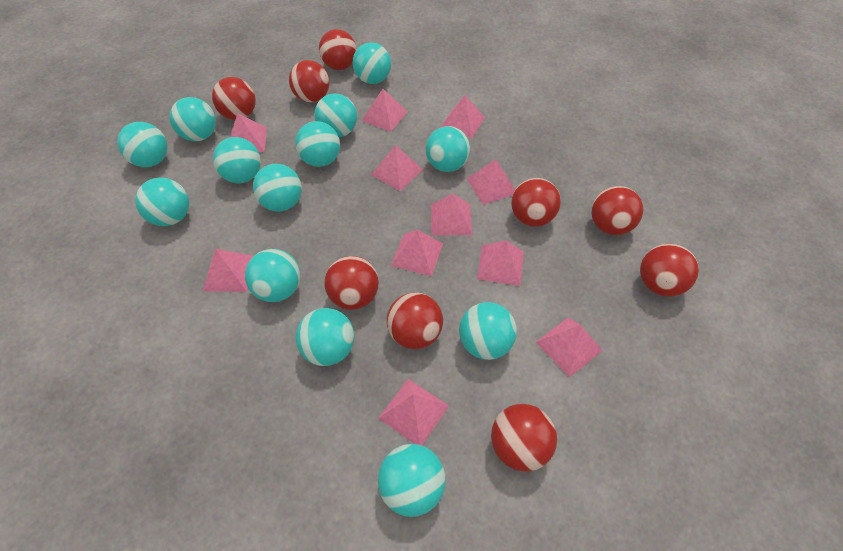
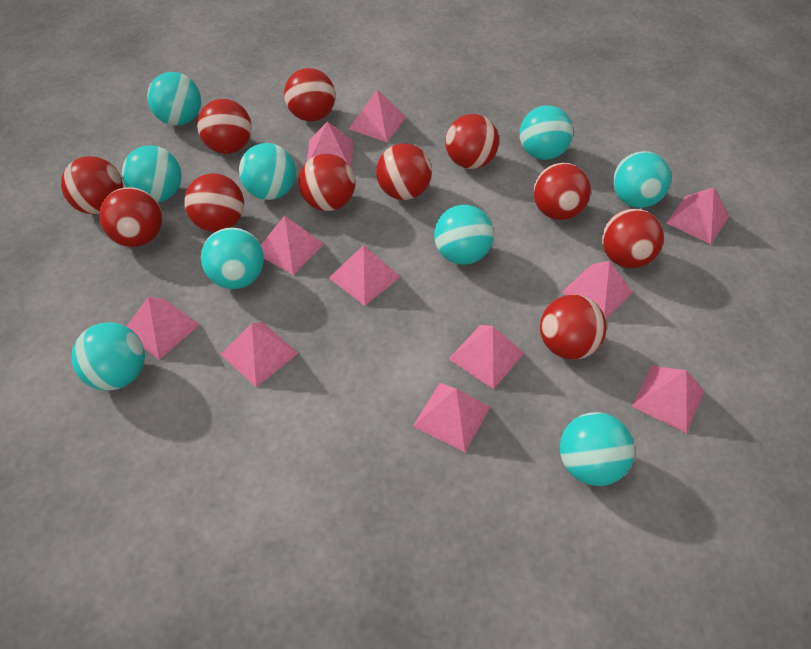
red ball: [212,77,256,120] [289,60,330,103] [319,29,357,70] [325,256,379,310] [387,293,443,349] [491,404,557,472] [511,178,561,227] [591,186,643,235] [640,244,699,297] = 9 -> [61,156,123,215] [99,187,162,247] [184,173,244,232] [197,99,252,154] [284,68,335,121] [298,154,355,211] [376,143,432,200] [445,114,499,169] [533,163,591,220] [540,295,607,360] [602,209,664,268] = 11
turquoise ball: [117,122,168,167] [135,178,189,226] [170,97,216,141] [213,137,261,183] [245,249,300,302] [253,164,302,212] [295,121,340,167] [296,308,354,366] [315,93,357,137] [352,42,391,84] [378,444,446,517] [426,126,470,172] [459,302,517,360] = 13 -> [71,322,145,391] [122,145,182,202] [147,72,201,126] [201,227,264,289] [239,143,296,200] [434,205,494,265] [519,105,573,160] [560,412,635,486] [613,151,671,208] = 9

